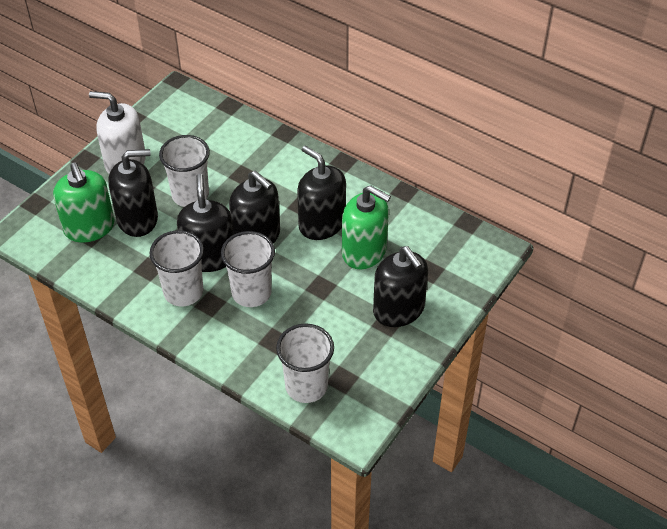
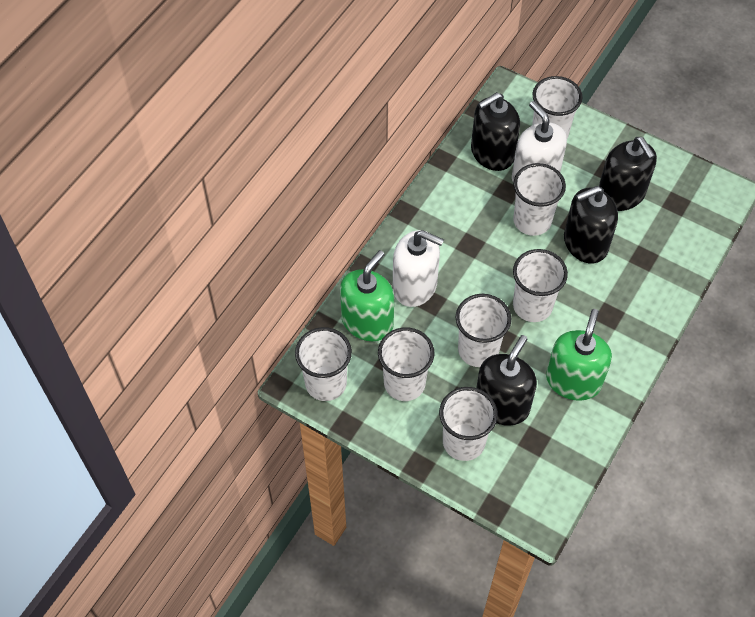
black soap dispenser: [108,149,158,237] [177,174,234,272] [229,171,280,244] [297,146,346,240] [373,246,428,327] = 5 -> [471,92,520,171] [476,335,537,426] [564,186,618,263] [599,137,657,211] = 4
white cup: [149,230,204,306] [159,135,210,207] [221,231,275,307] [276,323,334,403] = 4 -> [295,327,352,401] [378,327,434,401] [439,387,498,461] [456,294,511,367] [513,163,566,236] [513,249,568,322] [532,76,583,139] = 7
white soap dispenser: [89,91,146,174] = 1 -> [393,230,444,307] [512,101,567,183] = 2

